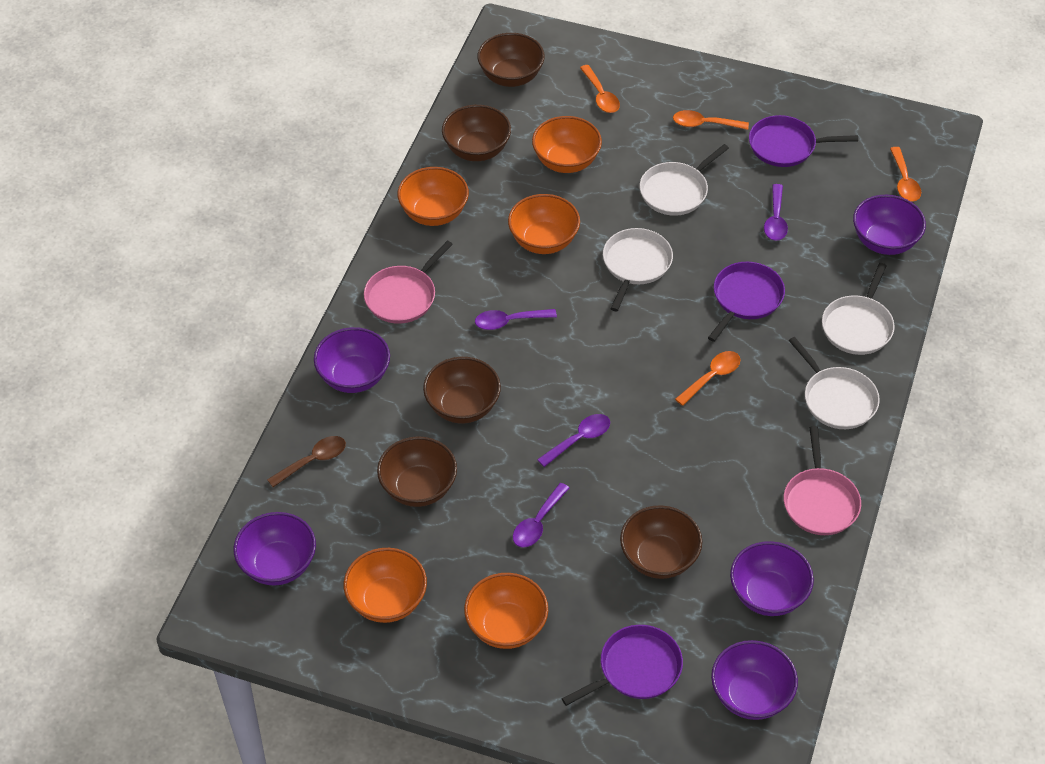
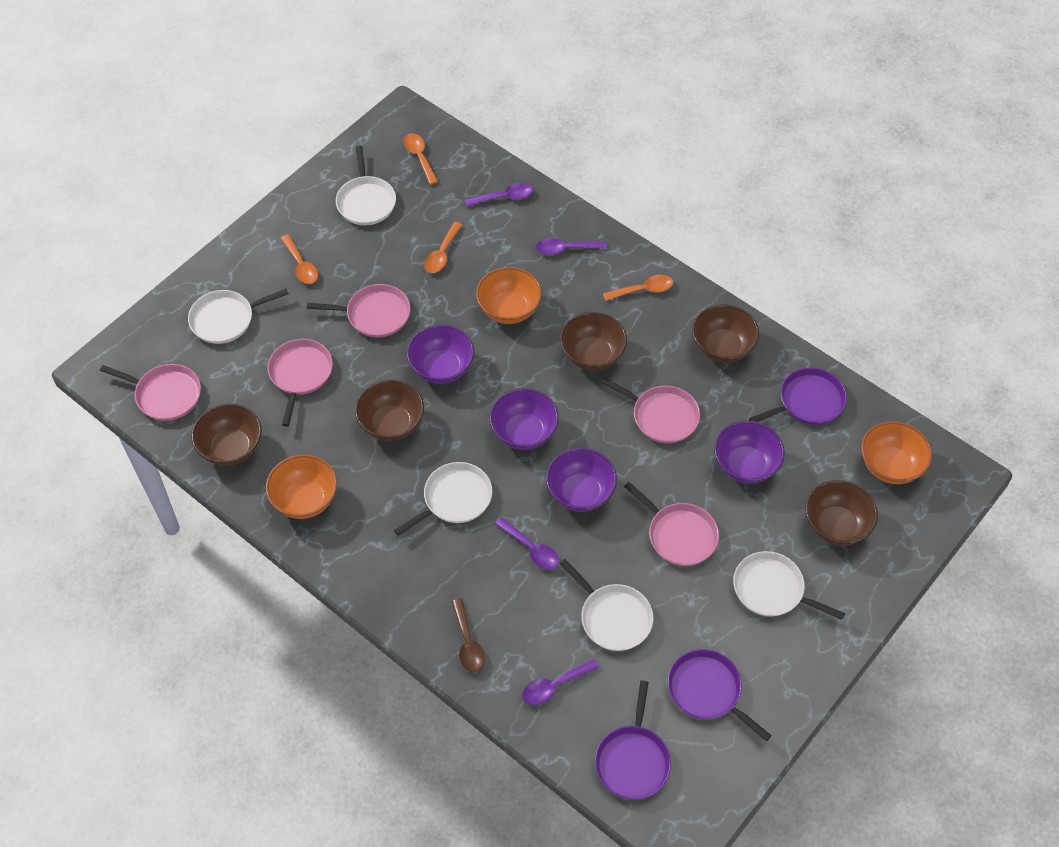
orange bowl: [344,548,427,623] [398,167,469,226] [464,573,548,649] [508,194,580,254] [532,116,602,173] = 5 -> [266,454,337,519] [476,267,542,324] [861,421,932,484] = 3
pink pan: [364,240,453,324] [784,426,861,535] = 2 -> [100,364,201,421] [267,339,333,426] [307,284,410,338] [600,377,700,443] [624,482,719,566] = 5
purple bowl: [234,512,316,586] [314,327,390,393] [711,640,798,720] [730,541,814,616] [853,195,926,255] = 5 -> [407,325,474,384] [489,388,559,450] [546,448,617,512] [714,421,785,484] = 4
white pan: [603,228,673,311] [640,144,729,216] [789,337,880,429] [822,263,895,355] = 4 -> [188,288,289,344] [336,146,396,225] [394,462,492,536] [560,559,653,651] [733,551,845,620] = 5

